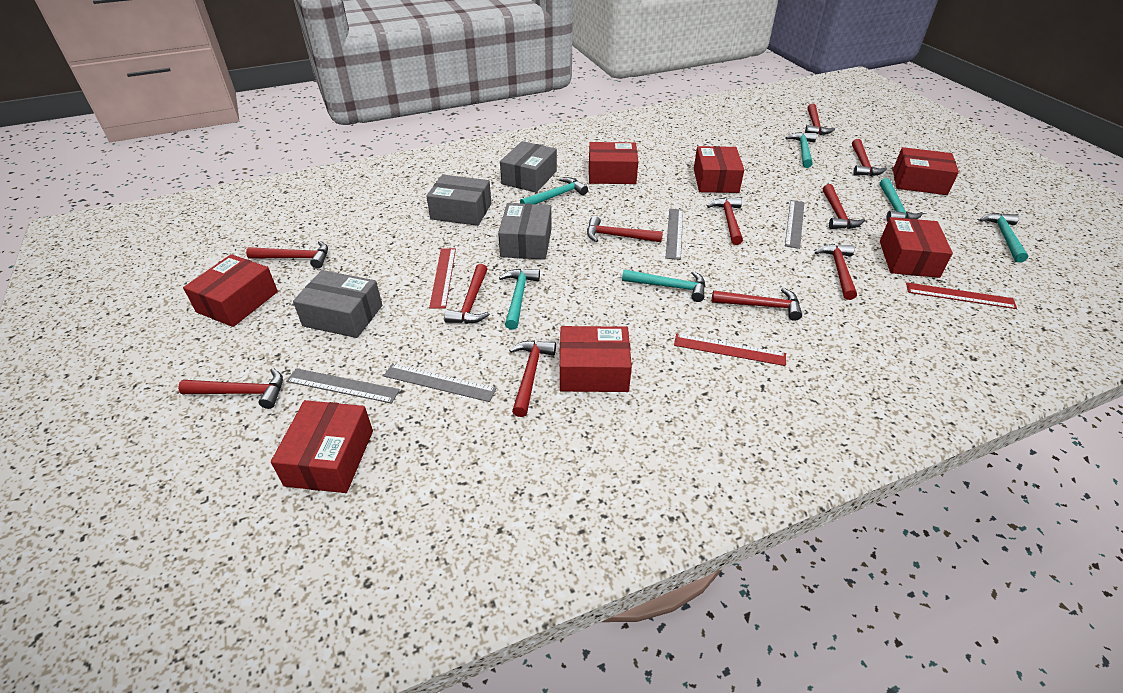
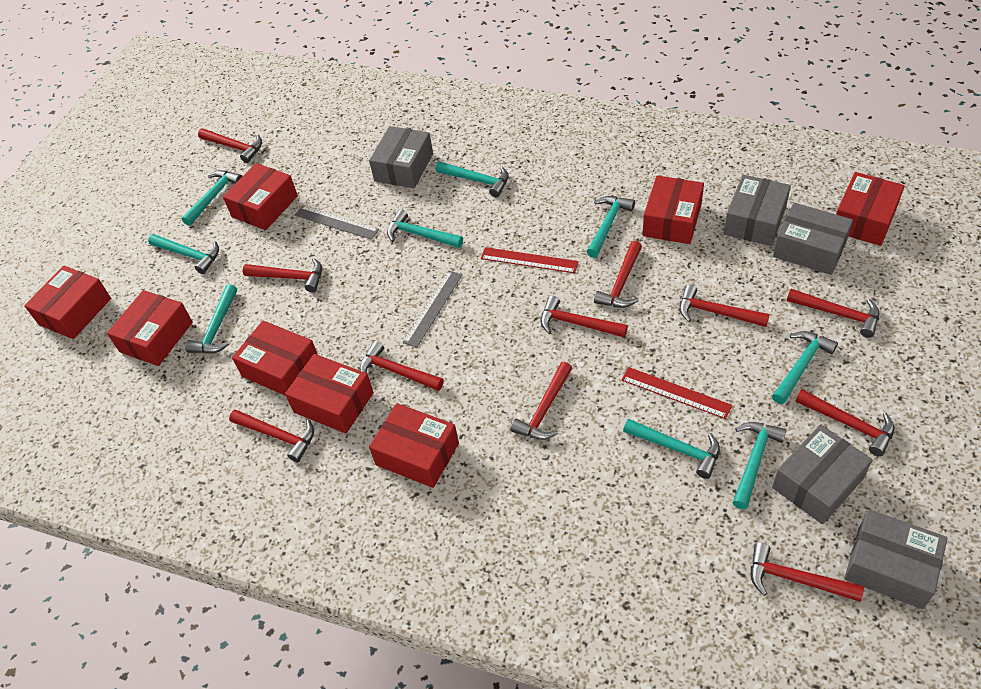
grey box: [293,270,382,338] [426,175,492,226] [498,203,552,260] [500,141,557,193] = 4 -> [369,126,433,188] [724,175,791,246] [772,424,872,524] [773,203,853,275] [844,509,948,609] = 5
grey ruler: [286,368,400,404] [384,363,497,402] [666,209,683,260] [785,200,804,249] = 4 -> [295,205,379,240] [403,270,462,348] = 2
red box: [183,254,278,327] [271,400,373,493] [560,326,632,392] [589,142,638,184] [694,146,744,193] [880,217,953,278] [893,147,959,195] = 7 -> [24,266,111,339] [107,290,193,366] [223,163,298,230] [232,321,318,396] [285,354,374,434] [369,403,459,488] [643,175,704,244] [836,172,905,246] = 8
red ruler: [429,248,456,309] [674,334,786,366] [906,282,1017,309] = 3 -> [481,247,579,273] [622,367,732,419] = 2
turquoise hammer: [499,269,540,330] [520,177,588,204] [622,269,705,302] [785,132,817,168] [880,178,923,221] [979,213,1028,263] = 6 -> [148,234,219,274] [181,170,243,226] [185,284,237,354] [387,209,463,248] [436,161,509,197] [587,196,635,258] [623,419,720,479] [733,422,787,509] [772,331,838,404] = 9

